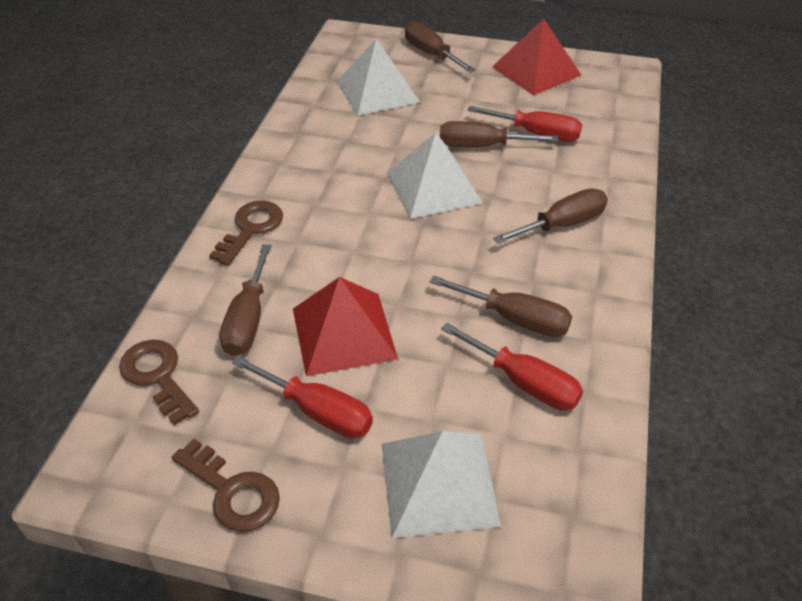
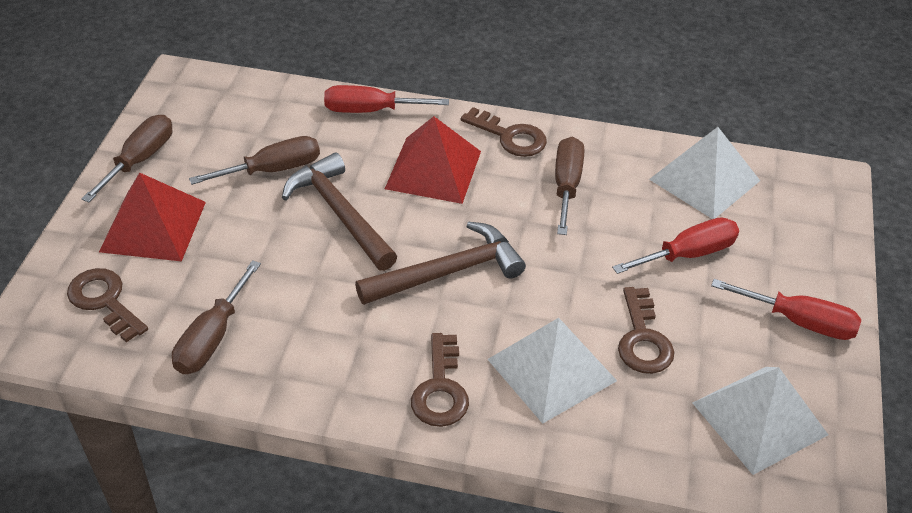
brown hammer: none = 0 -> [282,152,397,271] [355,222,526,305] = 2
brown key: [119,339,199,425] [172,439,280,532] [209,201,283,266] = 3 -> [67,268,148,342] [411,333,469,427] [461,107,547,157] [618,287,675,374] = 4
brown screwdriver: [220,244,272,356] [405,21,476,73] [430,276,572,337] [440,121,558,147] [493,189,608,244] = 5 -> [82,115,172,202] [172,260,261,374] [189,136,320,185] [555,137,584,235] = 4

